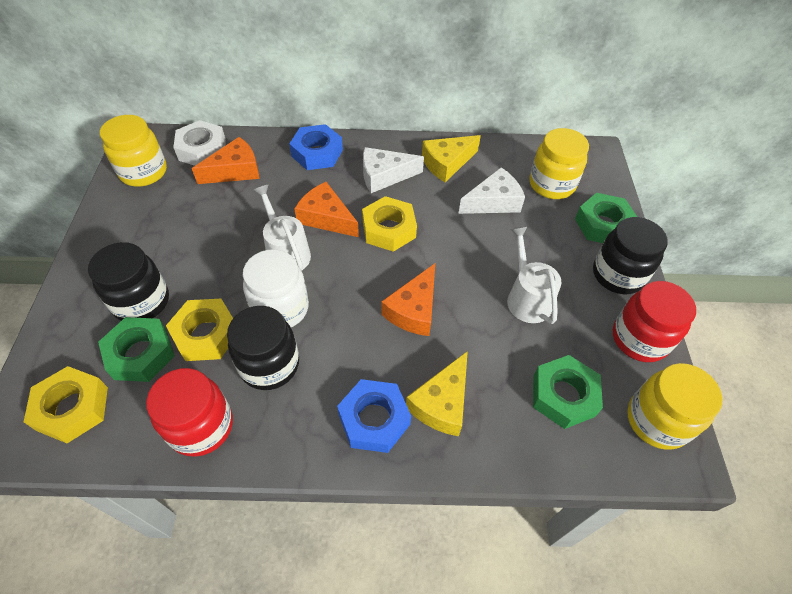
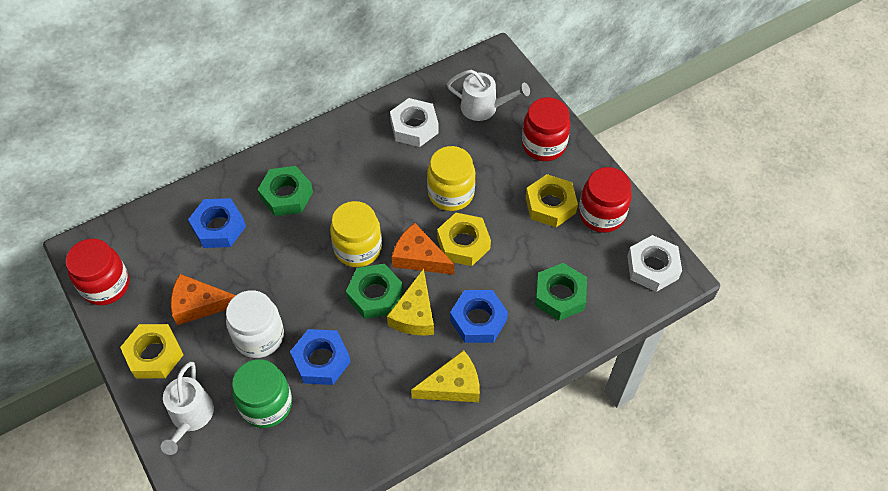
black jar: [88,242,169,321] [227,306,299,390] [593,217,668,294] = 3 -> none = 0
blue nut: [289,124,343,170] [337,379,411,453] = 2 -> [188,198,246,248] [290,329,350,385] [450,290,508,343] = 3
green jar: none = 0 -> [232,359,292,428] = 1
orange cheese: [192,137,260,184] [294,182,359,237] [381,264,435,336] = 3 -> [171,274,236,325] [392,223,454,275] = 2
red jar: [146,368,233,457] [613,281,696,362] = 2 -> [66,239,129,305] [522,97,571,161] [579,167,632,233] = 3
white cheese: [363,147,424,193] [458,167,525,214] = 2 -> none = 0
white nut: [173,120,226,166] = 1 -> [390,98,439,147] [627,235,682,292] = 2
yellow jar: [100,115,167,187] [529,128,589,199] [627,363,722,450] = 3 -> [330,201,382,267] [427,146,476,211] = 2

